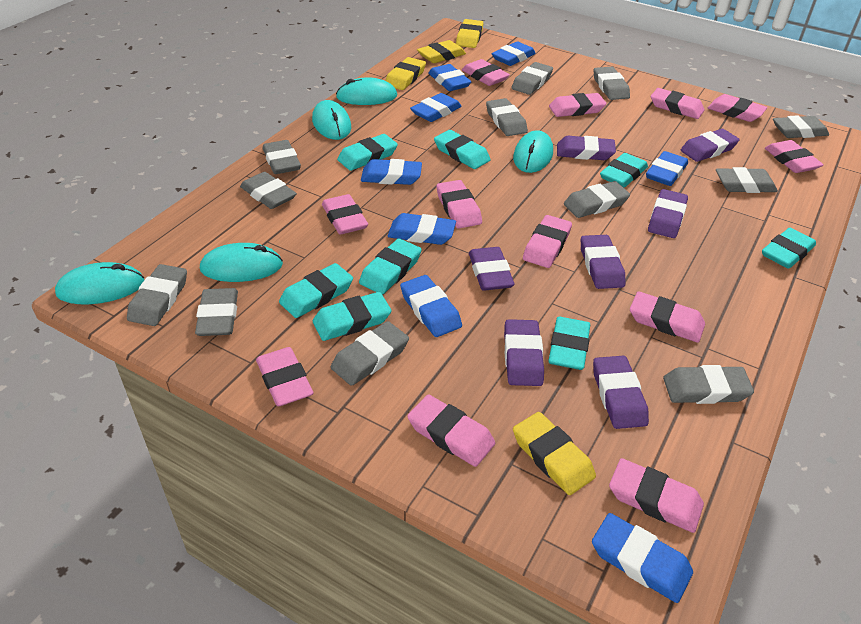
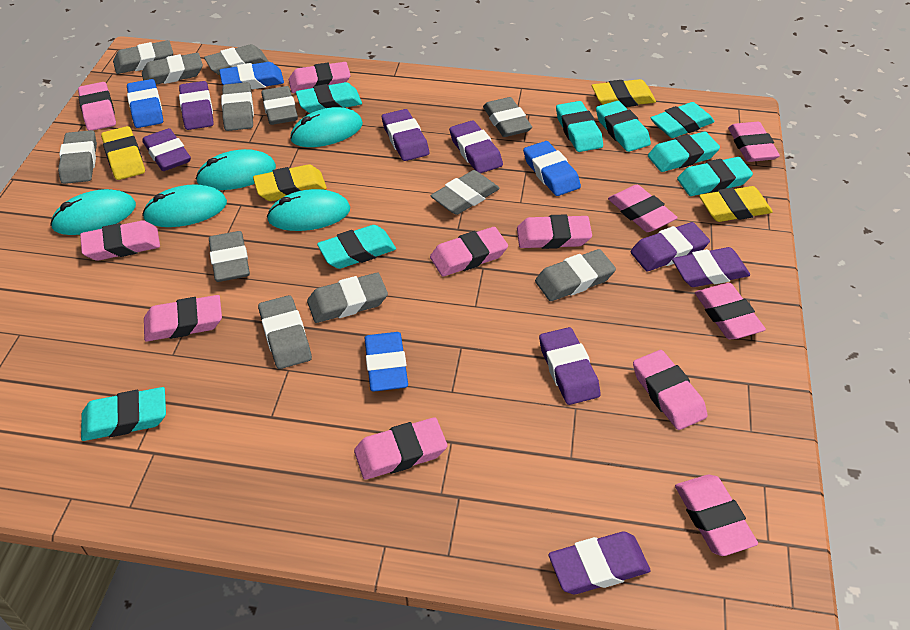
blue eraser: [361,159,422,185] [388,213,456,245] [400,275,462,337] [410,93,462,122] [429,64,471,91] [492,41,536,66] [592,513,693,603] [646,151,688,186] = 8 -> [127,79,163,128] [219,62,284,89] [365,332,408,392] [523,141,581,196] = 4
purple eraser: [469,247,515,291] [504,319,544,386] [557,136,616,160] [581,235,625,289] [593,356,649,429] [648,189,688,238] [681,129,740,162] = 7 -> [142,128,191,171] [179,81,214,130] [382,109,429,161] [449,120,503,173] [539,327,601,405] [549,532,651,594] [630,222,710,271] [672,247,750,287] = 8

